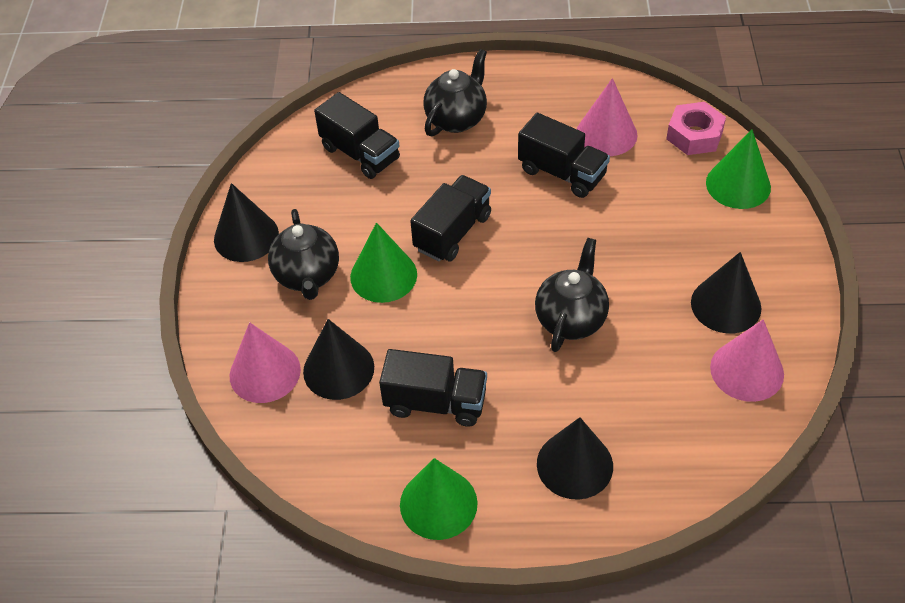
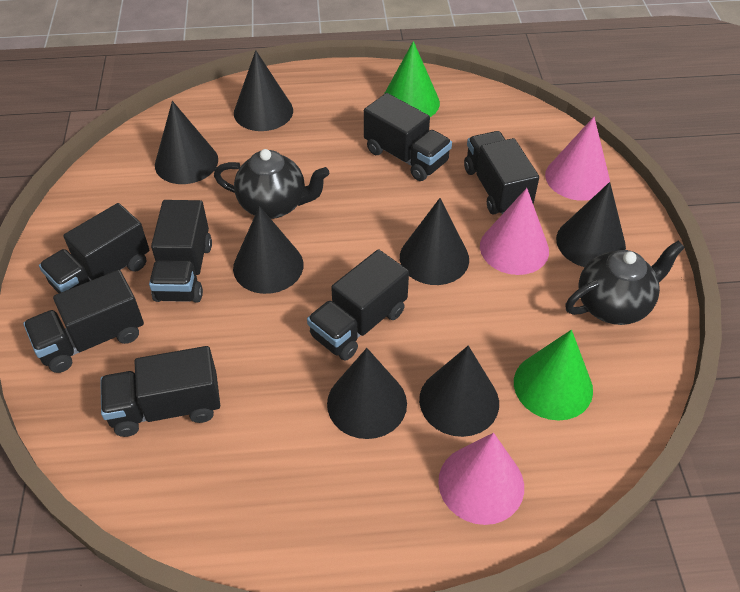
black cone: [214,183,279,262] [303,319,374,400] [537,417,613,500] [691,252,761,333] = 4 -> [155,101,218,184] [233,206,304,294] [234,50,293,131] [327,348,407,439] [400,198,469,285] [419,346,499,437] [556,182,626,267] = 7
black teapot: [268,209,339,300] [423,49,487,136] [535,238,609,352] = 3 -> [214,149,329,219] [565,241,685,325] = 2
black truck: [314,92,400,179] [379,349,487,427] [410,175,491,261] [518,113,610,198] = 4 -> [23,270,144,373] [39,203,149,293] [100,346,220,437] [149,200,212,303] [307,249,409,361] [364,93,452,181] [464,131,539,215] = 7
green cone: [350,223,417,303] [400,458,478,540] [706,130,771,209] = 3 -> [384,41,440,117] [514,330,593,421] = 2
pink nut: [666,102,726,155] = 1 -> none = 0

